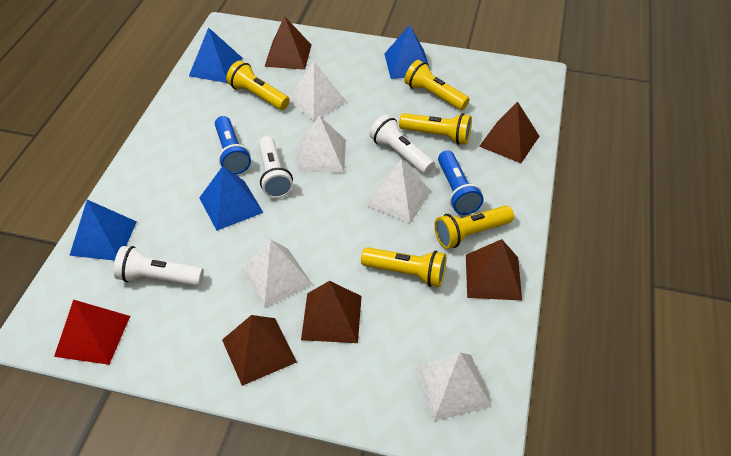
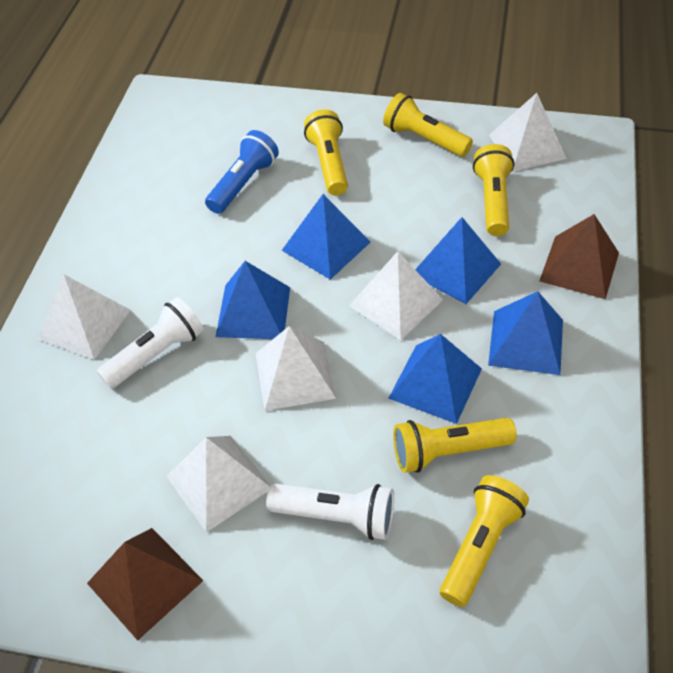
blue flashlight: [215,116,251,175] [438,150,484,215] = 2 -> [205,130,279,214] = 1
blue pyramid: [69,200,137,261] [189,27,243,83] [199,166,263,231] [384,25,430,79] = 4 -> [216,261,290,339] [282,194,370,280] [388,334,482,424] [415,217,501,304] [488,291,563,375] = 5
brown pyramid: [222,315,297,386] [264,16,312,70] [301,281,362,343] [466,239,522,301] [479,102,540,163] = 5 -> [87,528,203,640] [540,214,619,299] = 2
red pyramid: [54,300,130,365] = 1 -> none = 0
white flashlight: [114,246,204,286] [258,136,293,198] [369,115,435,174] = 3 -> [97,297,204,389] [266,483,394,540] = 2

